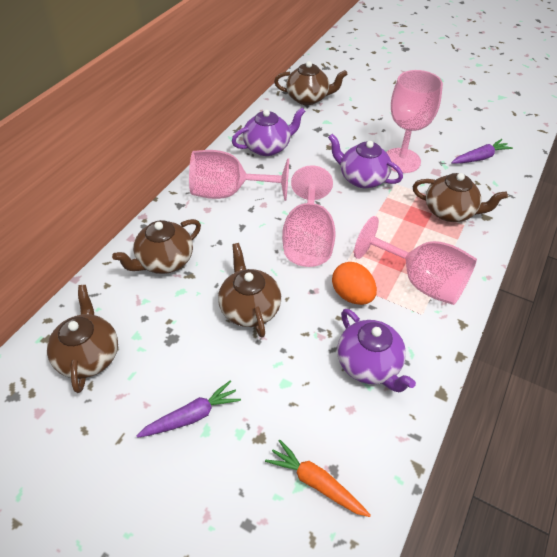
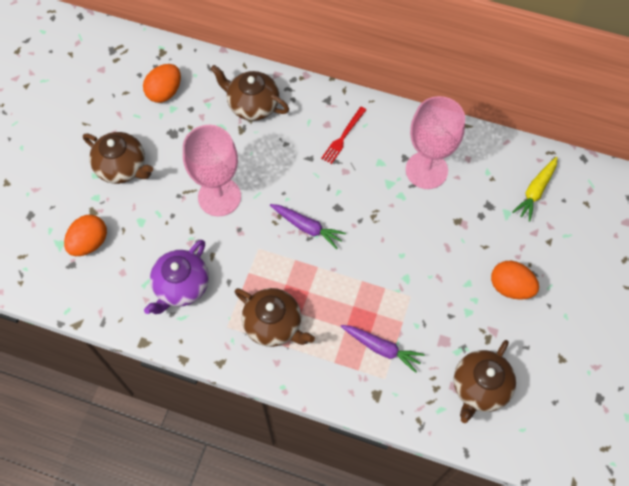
brown teapot: [47,285,118,393] [112,219,201,274] [218,243,281,337] [274,61,348,105] [413,173,508,222] = 5 -> [83,132,153,184] [210,65,289,121] [235,288,315,347] [454,340,516,423] = 4
orange carrot: [265,440,371,517] = 1 -> none = 0
orange egg: [332,262,377,305] = 1 -> [64,215,107,256] [143,64,181,103] [491,261,539,300] = 3
pink goblet: [189,150,289,201] [282,165,336,267] [354,216,477,305] [386,70,443,173] = 4 -> [183,125,241,216] [406,96,465,189] = 2
purple teapot: [232,108,306,156] [328,134,403,188] [337,309,416,392] = 3 -> [144,240,209,314] = 1
red fork: none = 0 -> [321,107,366,164] = 1
yellow carrot: none = 0 -> [512,157,558,222] = 1

